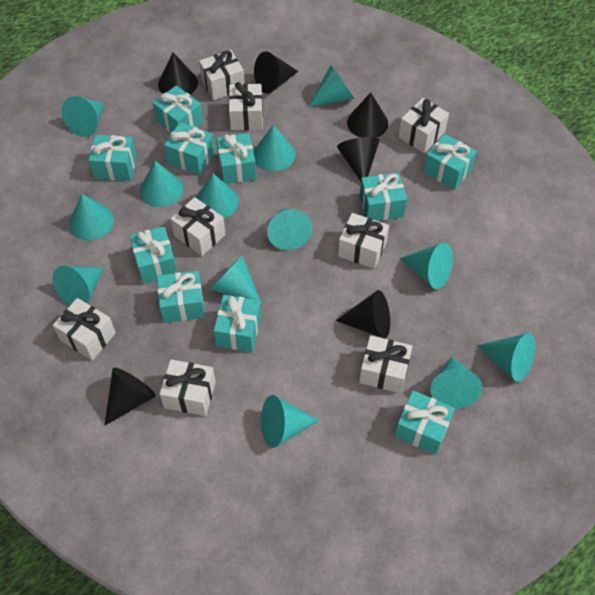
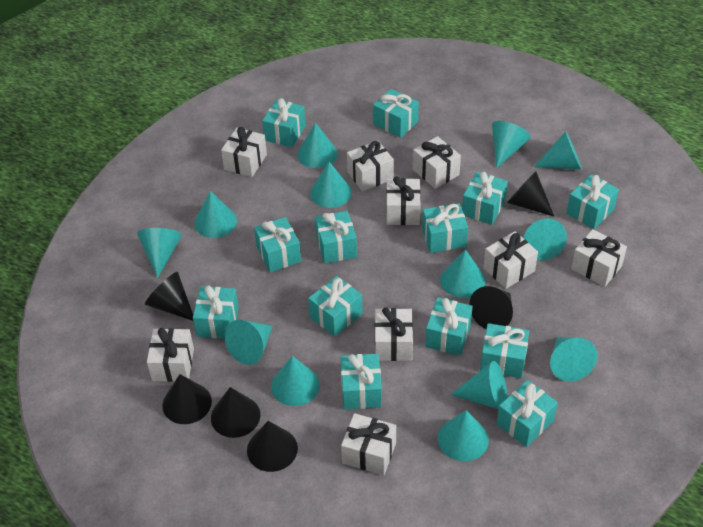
turquoise gift: [89,135,137,181] [130,226,177,284] [153,85,204,133] [157,271,205,323] [164,122,215,175] [214,295,261,352] [216,133,256,184] [360,172,407,221] [394,390,455,455] [423,134,477,190] = 10 -> [193,285,239,339] [254,217,301,272] [262,98,306,147] [308,276,363,337] [315,211,357,264] [341,354,382,410] [373,89,419,138] [422,204,468,253] [425,297,473,356] [462,172,508,225] [480,323,529,378] [496,380,558,447] [566,174,619,229] = 13
white gift: [53,298,116,360] [159,359,216,416] [170,197,226,256] [199,50,245,100] [229,82,263,130] [338,213,389,269] [359,335,413,393] [398,98,449,153] = 8 -> [147,328,194,382] [221,127,267,177] [341,413,396,476] [347,141,394,191] [375,307,413,361] [386,176,421,225] [413,136,461,189] [483,231,538,289] [571,229,627,287] = 9

